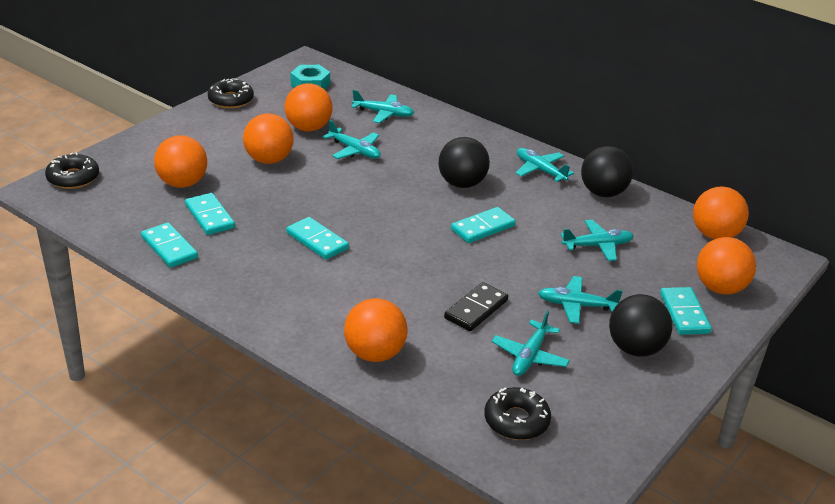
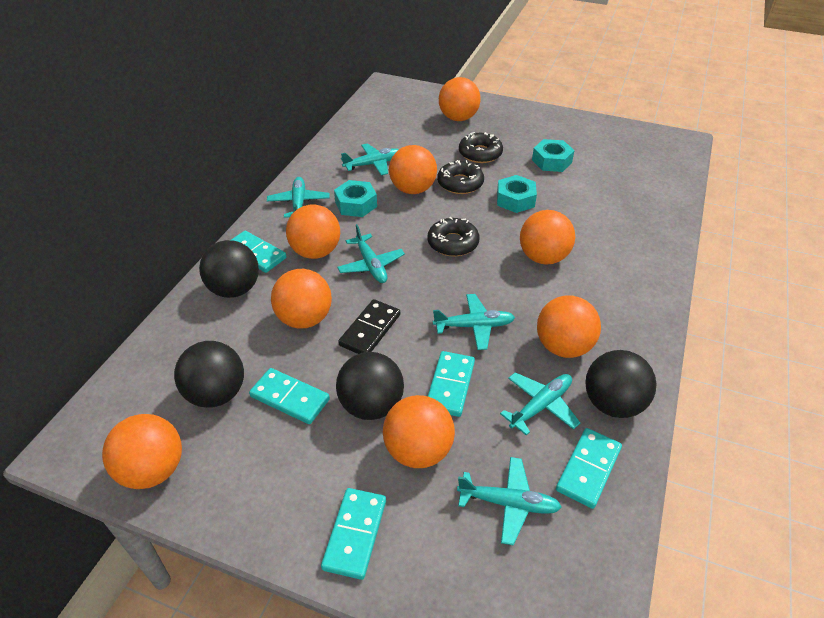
black ball: [438,137,490,188] [581,146,633,197] [609,294,672,357] = 3 -> [174,341,244,408] [199,240,259,298] [336,352,404,420] [585,350,656,418] = 4
orange ball: [154,135,207,188] [243,113,294,164] [285,83,332,131] [344,298,408,362] [693,186,749,239] [697,237,756,294] = 6 -> [102,414,182,489] [271,269,332,328] [286,205,340,259] [383,395,455,468] [389,145,437,194] [439,77,481,121] [520,210,575,265] [537,295,601,358] = 8
turquoise nut: [291,65,330,90] = 1 -> [334,180,377,217] [497,175,537,213] [532,139,575,172] = 3

